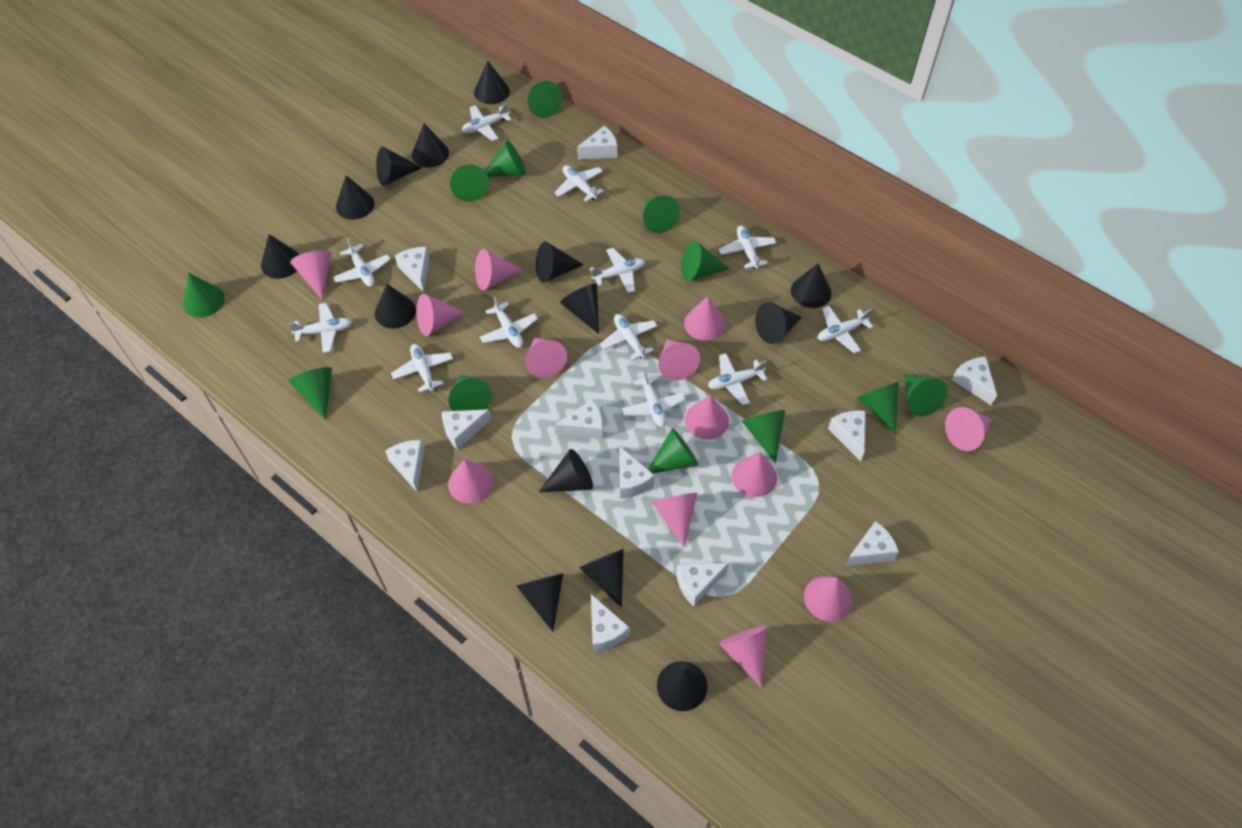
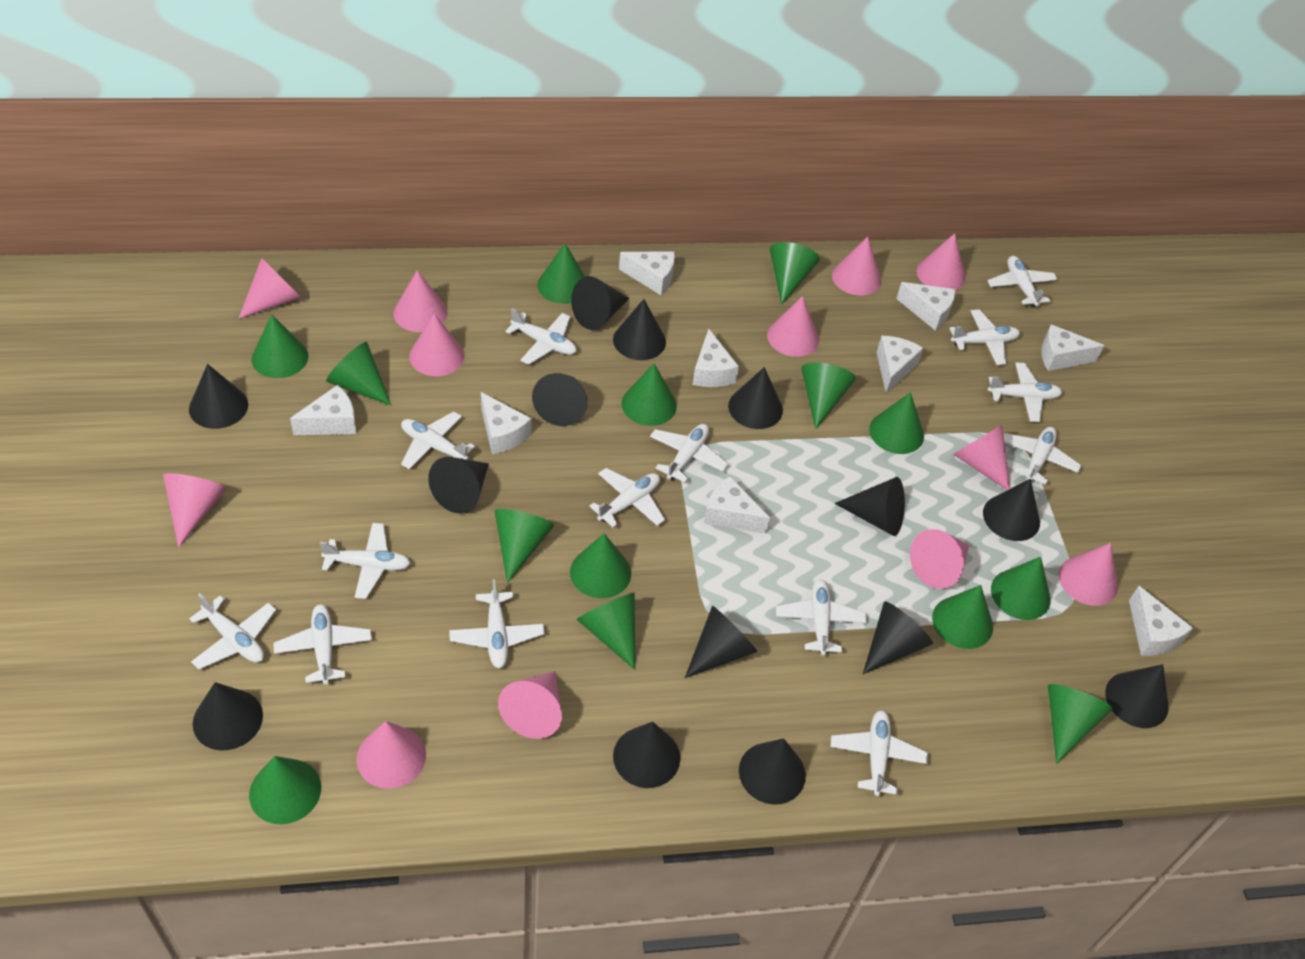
green cone: [183,273,225,317] [289,367,332,420] [448,375,492,411] [450,165,489,202] [485,140,526,177] [528,81,562,118] [643,195,680,233] [648,428,699,473] [681,241,729,281] [742,410,785,463] [857,382,899,434] [904,374,948,416] = 12 -> [249,756,321,824] [252,314,308,378] [326,342,391,406] [494,509,554,583] [537,243,585,304] [570,533,631,598] [576,592,635,670] [621,364,677,426] [770,242,819,305] [801,363,855,429] [869,392,924,454] [932,585,993,649] [991,557,1051,620] [1048,684,1112,764] = 14
pink cone: [290,251,331,300] [416,294,467,336] [448,459,494,503] [475,249,524,290] [525,338,567,378] [651,493,697,547] [658,339,700,380] [684,296,726,341] [685,395,729,440] [719,626,766,688] [732,453,777,497] [804,576,852,621] [945,407,992,451] = 13 -> [163,473,226,547] [238,258,301,319] [356,721,426,789] [393,270,447,332] [409,314,465,376] [498,671,562,739] [767,296,819,357] [832,237,881,296] [910,529,969,589] [916,233,966,290] [953,425,1010,490] [1059,543,1118,606] = 12
white cheese: [385,440,425,492] [395,247,430,292] [442,409,491,450] [555,399,603,439] [577,126,617,159] [591,594,630,652] [619,446,655,498] [676,563,729,607] [828,410,866,462] [845,521,899,566] [952,356,997,405] = 11 -> [290,385,356,435] [481,392,532,454] [619,251,675,295] [692,329,739,387] [704,476,770,534] [877,336,924,394] [896,282,956,331] [1041,324,1104,371] [1129,586,1193,656] = 9
white plane: [288,303,352,353] [333,238,391,287] [391,344,453,393] [462,103,511,141] [480,296,538,348] [554,165,604,202] [590,248,645,293] [600,314,657,360] [622,369,686,427] [708,353,767,405] [719,226,776,269] [818,306,873,354] = 12 -> [189,593,276,669] [273,604,372,685] [320,523,411,599] [401,412,475,469] [449,579,544,669] [505,308,577,365] [589,468,665,528] [650,424,728,483] [776,579,867,656] [831,710,928,796] [949,309,1020,365] [987,256,1058,307] [988,363,1063,422] [1004,427,1082,485] = 14

